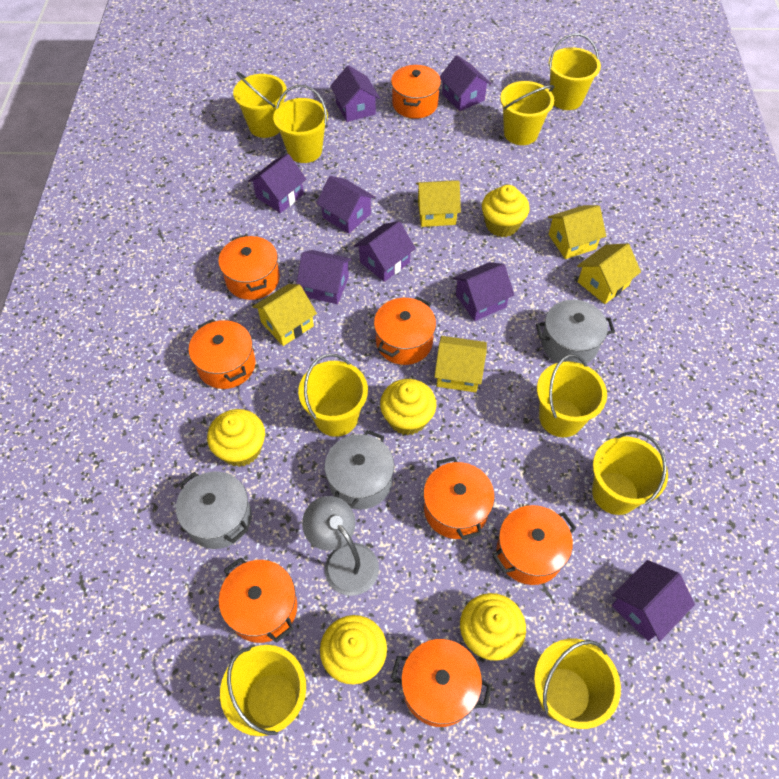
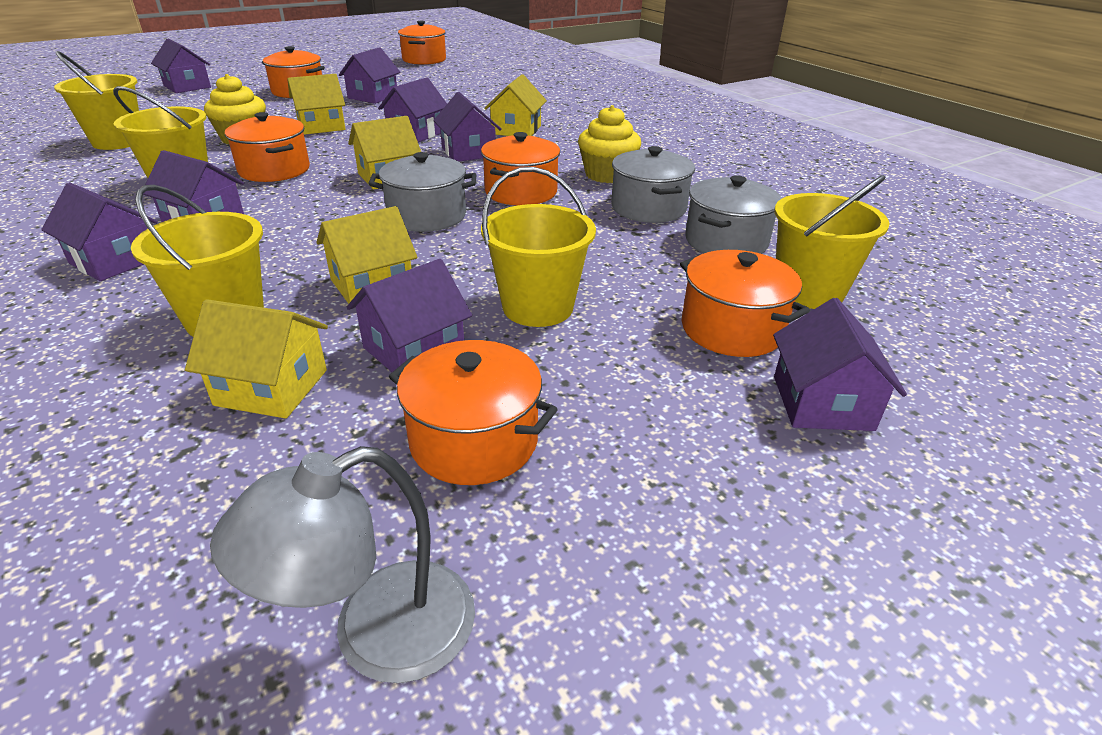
orange pot: [189,319,256,389] [218,234,280,300] [219,557,297,643] [374,297,436,365] [391,65,441,119] [391,639,492,727] [423,457,495,540] [492,505,576,585] = 8 -> [225,112,310,182] [262,46,325,98] [389,340,558,485] [398,21,446,65] [481,132,560,205] [680,250,810,357] = 6
yellow bucket: [220,645,306,736] [233,72,287,138] [273,85,328,163] [298,354,368,437] [500,81,554,145] [534,639,621,729] [537,354,607,437] [548,33,601,110] [592,431,668,515] = 9 -> [54,51,139,150] [113,86,208,178] [131,185,264,337] [481,167,596,327] [774,175,890,309] = 5
yellow cupcake: [207,409,265,467] [320,615,387,685] [380,379,436,435] [460,593,526,661] [482,185,530,237] = 5 -> [204,74,266,145] [578,105,641,183] = 2

